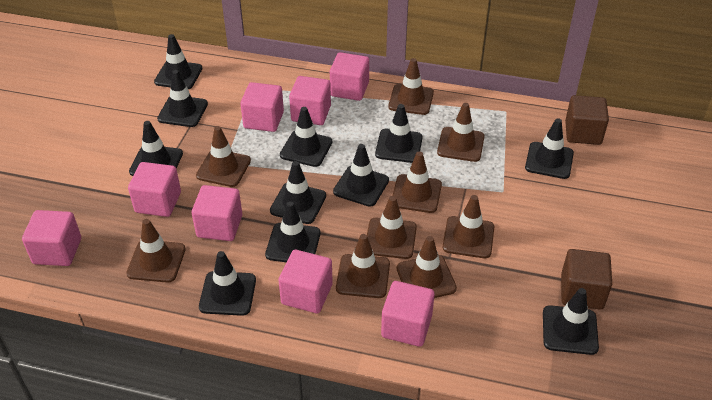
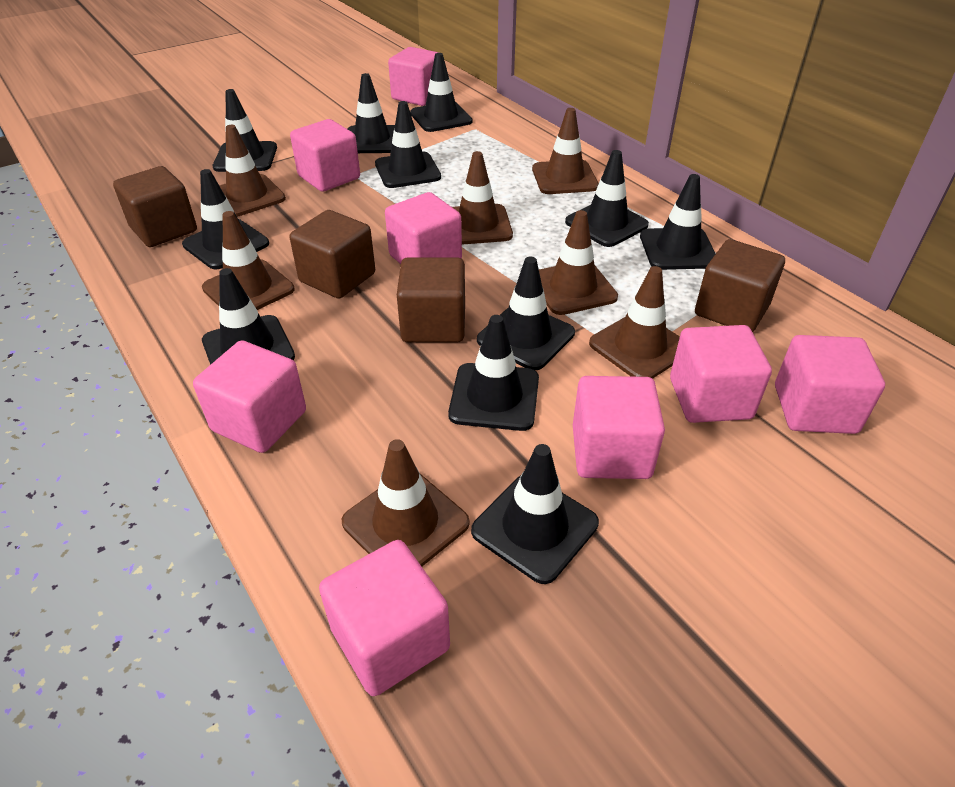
brown cube: [561,249,612,310] [565,95,609,145] = 2 -> [113,166,197,247] [289,210,375,299] [397,257,465,342] [695,239,785,332] = 4
brown traffic cone: [126,219,186,283] [196,126,251,187] [336,234,390,298] [367,196,417,259] [388,58,434,115] [392,151,442,213] [396,236,457,298] [437,103,484,162] [443,195,494,258] = 9 -> [202,211,295,310] [219,125,286,217] [342,439,470,566] [452,151,513,245] [532,108,599,194] [539,210,618,315] [589,266,680,379] = 7

